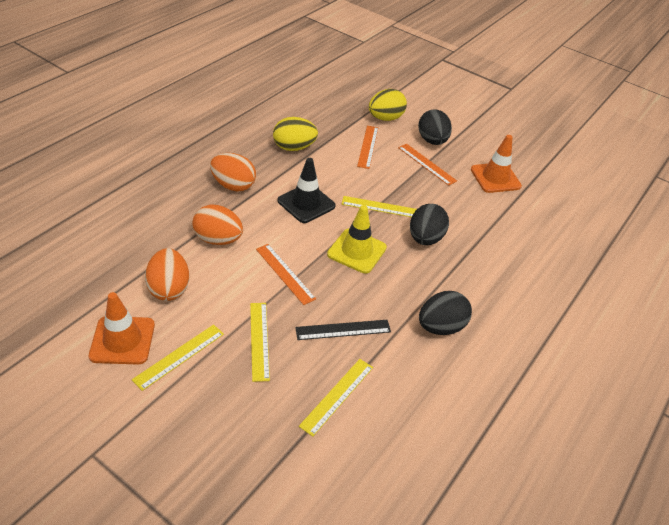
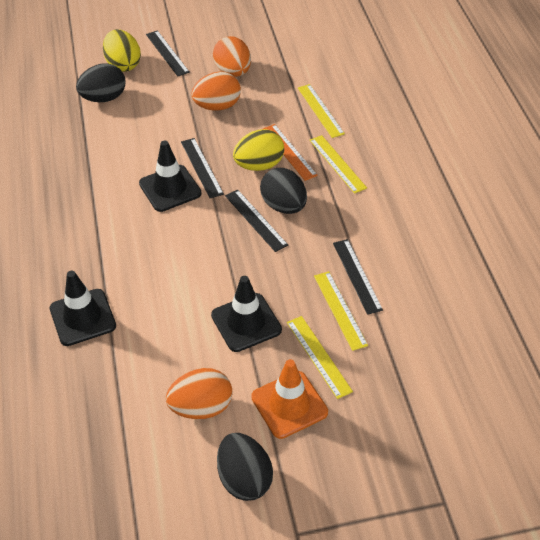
black ruler: [295,320,391,340] = 1 -> [146,30,190,77] [181,138,224,198] [225,190,288,252] [333,239,383,315] = 4
black traffic cone: [278,158,336,223] = 1 -> [50,271,116,346] [139,140,202,212] [211,276,282,352] = 3
orange ruler: [256,244,316,305] [357,126,378,169] [398,144,457,186] = 3 -> [263,124,318,181] = 1
orange traffic cone: [89,292,155,364] [471,135,522,193] = 2 -> [251,359,328,439] = 1
yellow traffic cone: [327,205,387,273] = 1 -> none = 0

